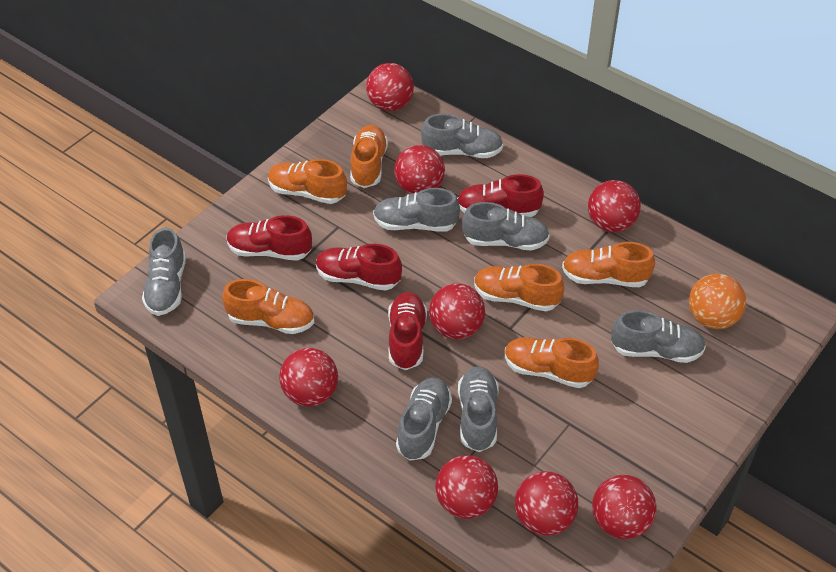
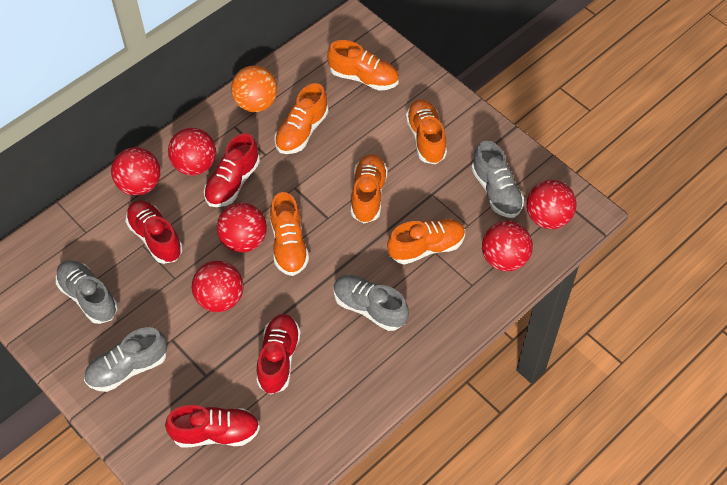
grey shoe: [142,227,186,316] [373,188,460,232] [396,377,452,461] [421,114,503,158] [458,366,499,452] [462,202,550,250] [611,310,706,363] = 7 -> [56,260,118,324] [84,327,167,392] [333,275,409,331] [471,141,524,218] = 4
red ball: [279,348,338,407] [366,63,414,111] [394,145,445,194] [429,283,485,339] [435,455,498,519] [515,471,578,536] [588,180,641,232] [592,475,657,539] = 8 -> [111,147,160,196] [168,128,216,176] [192,261,244,312] [217,203,267,253] [482,221,533,272] [526,180,576,229] = 6

